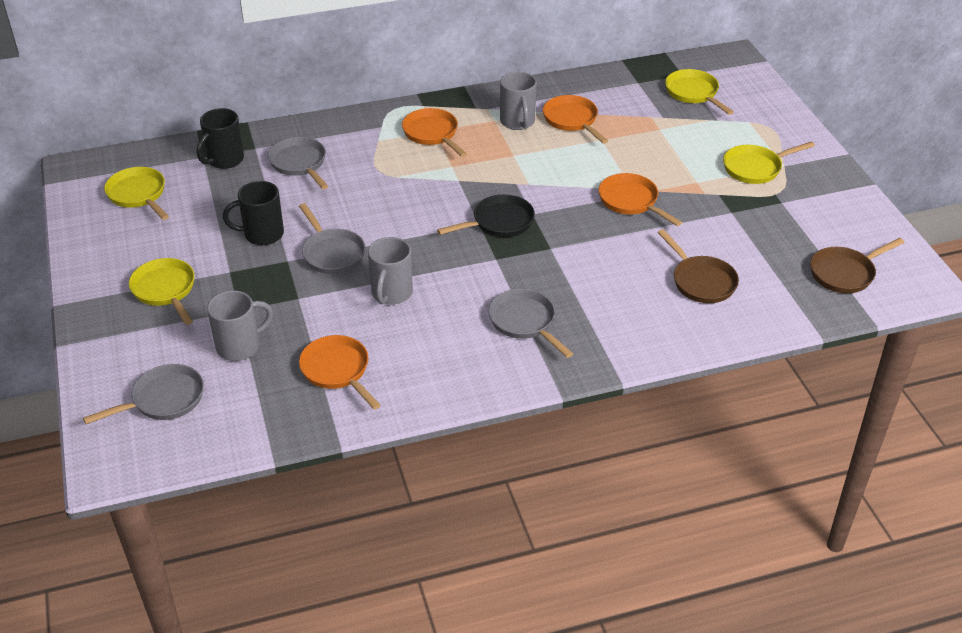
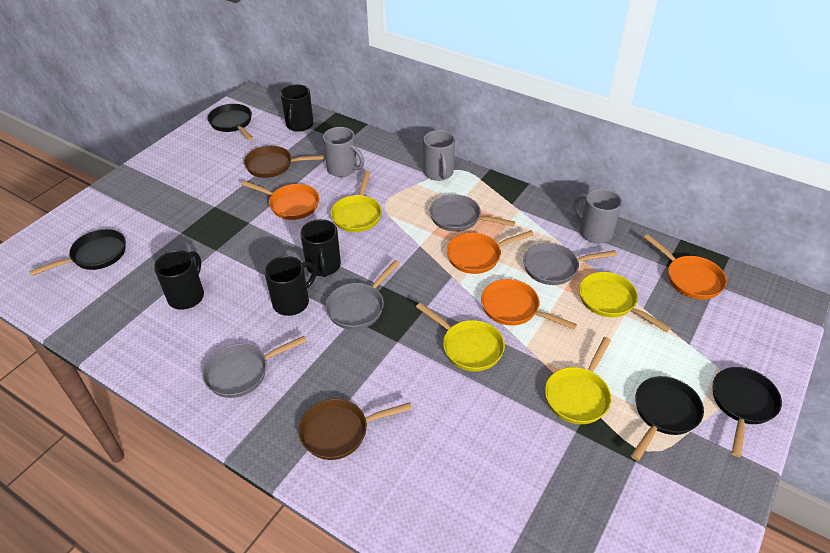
black mug: [197,108,244,169] [223,181,284,245] = 2 -> [154,250,204,310] [265,256,317,316] [280,84,314,132] [300,219,341,277] = 4
black pan: [437,194,535,237] = 1 -> [29,229,126,276] [208,104,253,140] [631,376,704,461] [713,367,782,457] = 4

